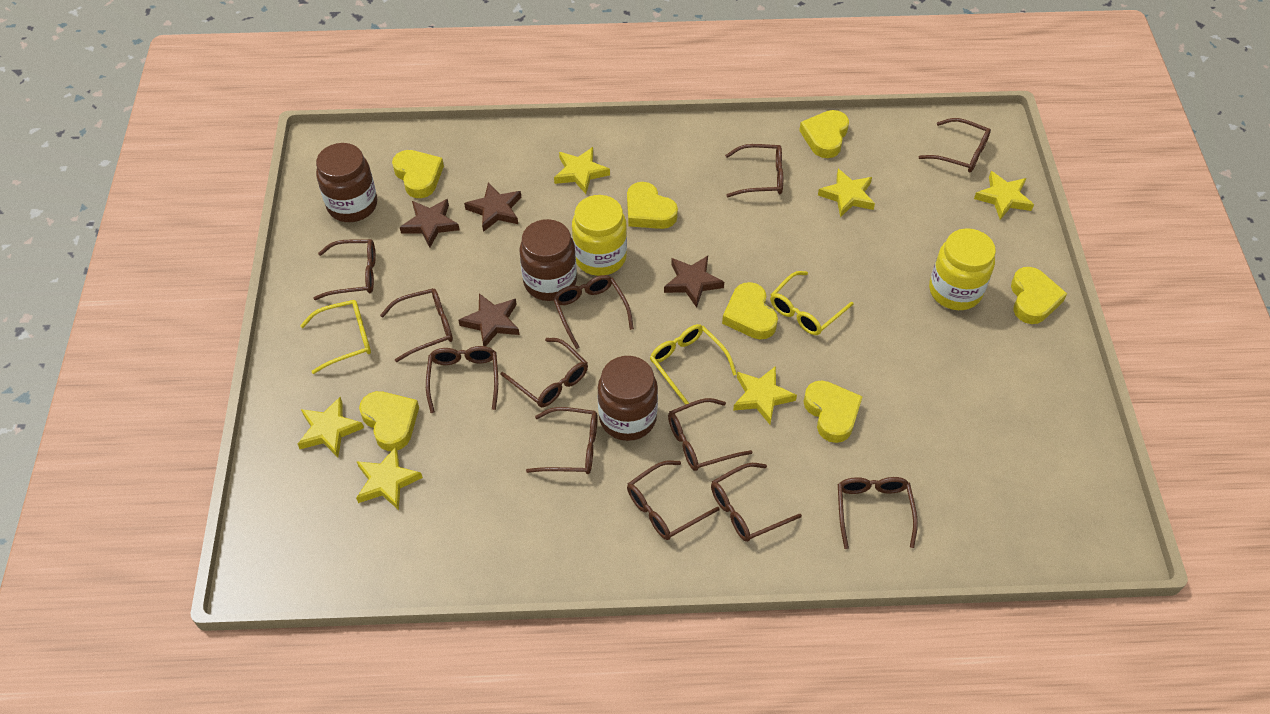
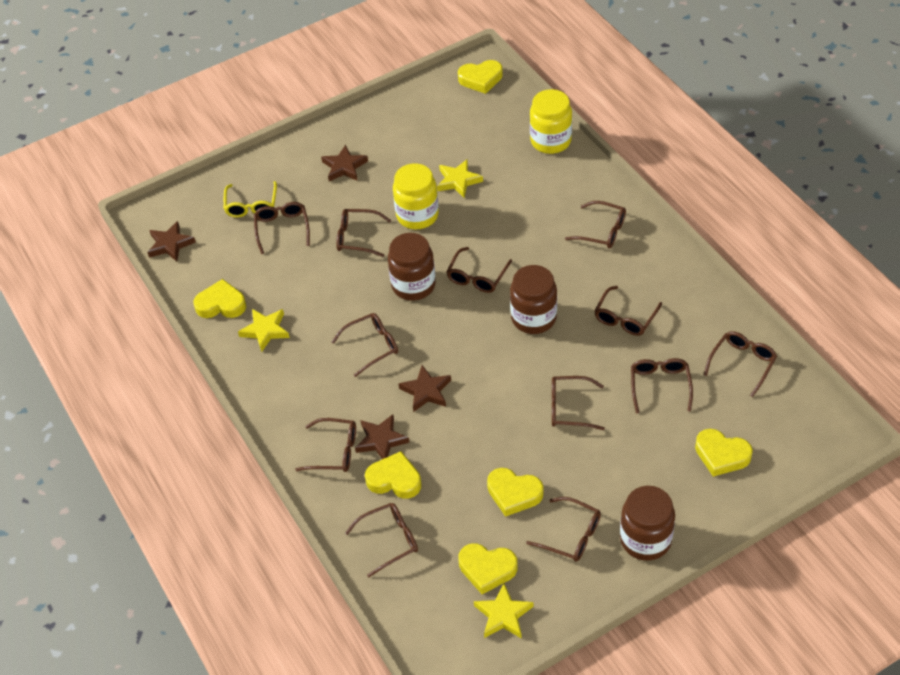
yellow glasses: [300,300,371,374] [650,324,737,405] [770,271,853,335] = 3 -> [224,181,277,217] = 1
yellow heart: [359,391,419,451] [392,150,444,198] [627,182,678,229] [722,282,778,339] [799,110,849,158] [803,380,863,443] [1011,267,1067,324] = 7 -> [194,279,246,318] [365,451,421,499] [458,60,503,94] [458,543,518,594] [487,468,544,517] [695,429,753,477] = 6
yellow star: [298,397,364,457] [356,447,423,510] [554,147,610,194] [733,366,797,424] [818,169,875,217] [974,171,1034,220] = 6 -> [238,309,290,352] [437,159,483,198] [474,583,533,639] = 3

